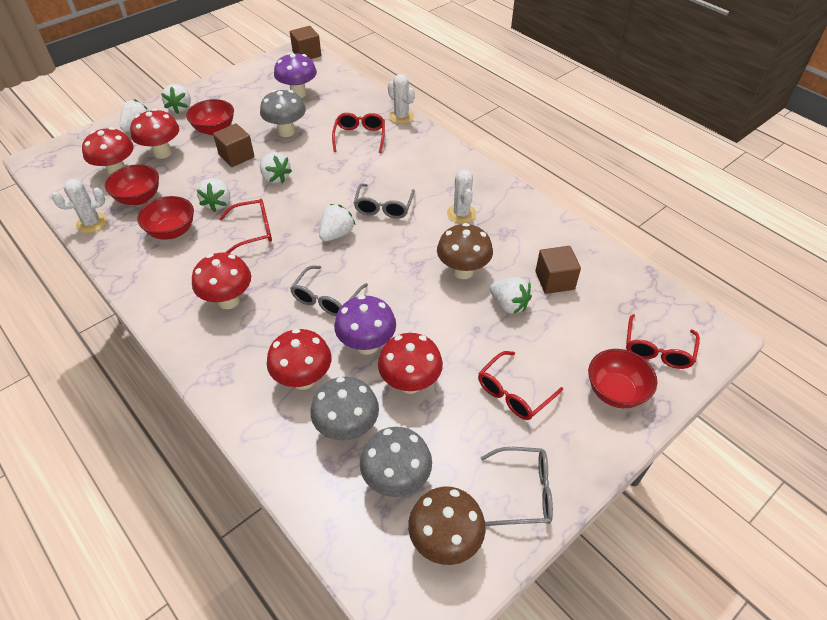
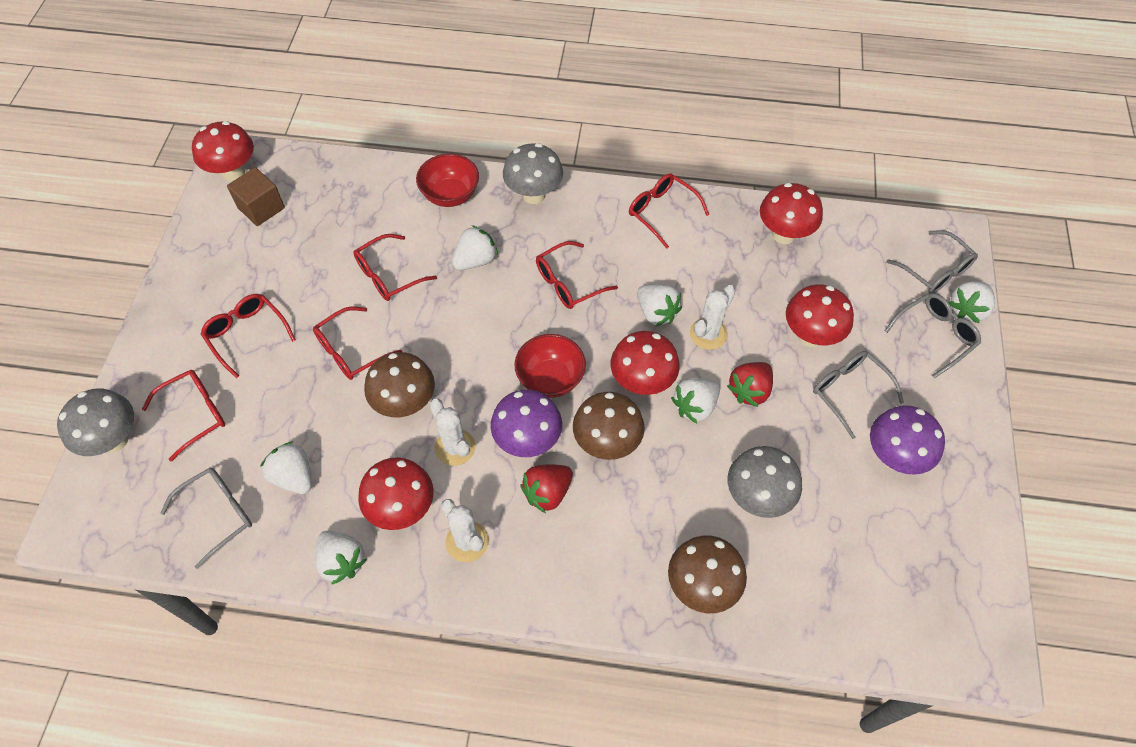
brown cube: [213,123,255,167] [290,26,321,59] [535,246,581,294] = 3 -> [227,167,285,226] = 1
brown mushroom: [408,487,486,565] [437,223,493,279] = 2 -> [364,352,435,417] [573,392,645,460] [668,535,747,613] = 3
grey glasses: [290,265,368,316] [354,183,415,219] [481,447,553,526] = 3 -> [161,468,252,569] [813,351,904,439] [884,293,981,378] [887,230,978,294] = 4
red bowl: [105,164,159,205] [137,196,194,240] [186,99,234,135] [588,349,657,408] = 4 -> [416,154,479,207] [514,334,586,398] = 2
red glasses: [219,199,272,253] [332,113,385,153] [478,351,563,420] [626,314,700,369] = 4 -> [142,370,225,461] [201,294,296,379] [313,306,402,380] [353,234,437,301] [536,241,618,309] [629,173,709,249] = 6
red strawberry: none = 0 -> [521,464,573,513] [727,362,773,407] = 2

